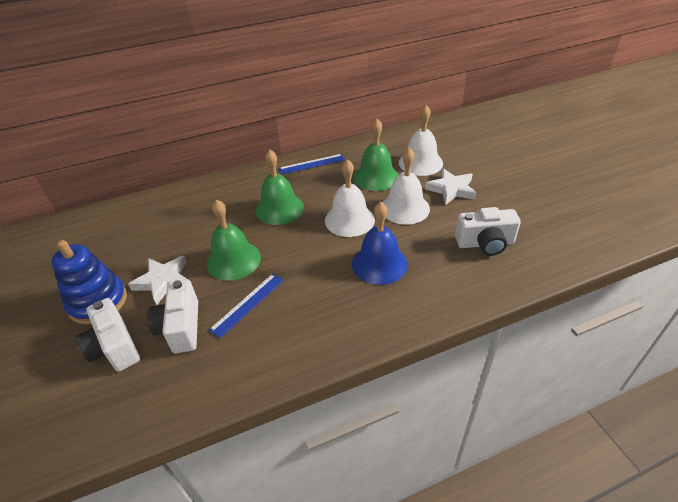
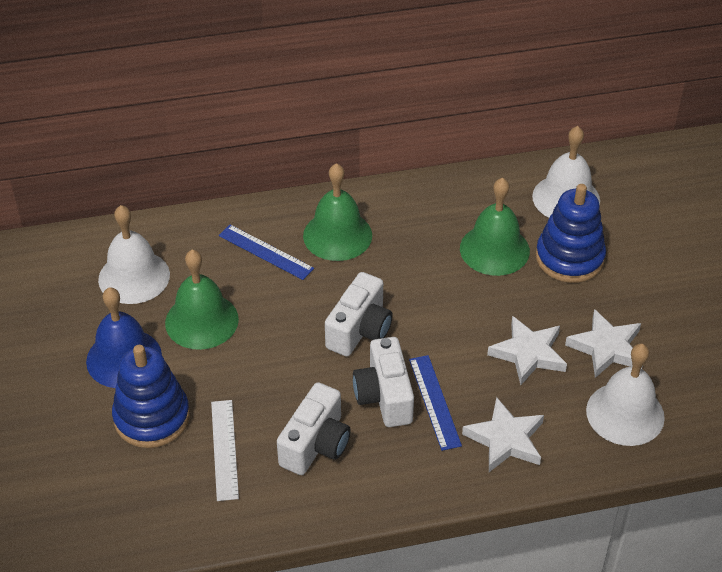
blue stacking toy: [51,240,127,324] = 1 -> [112,345,190,448] [536,184,606,283] = 2
white ruler: none = 0 -> [211,400,239,501] = 1
white star: [128,256,187,305] [425,168,476,205] = 2 -> [462,397,544,472] [487,316,567,385] [565,309,643,378] = 3

